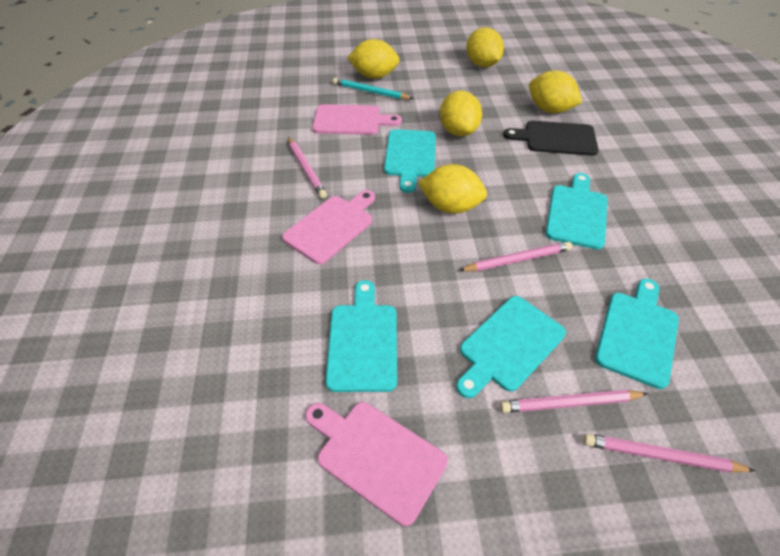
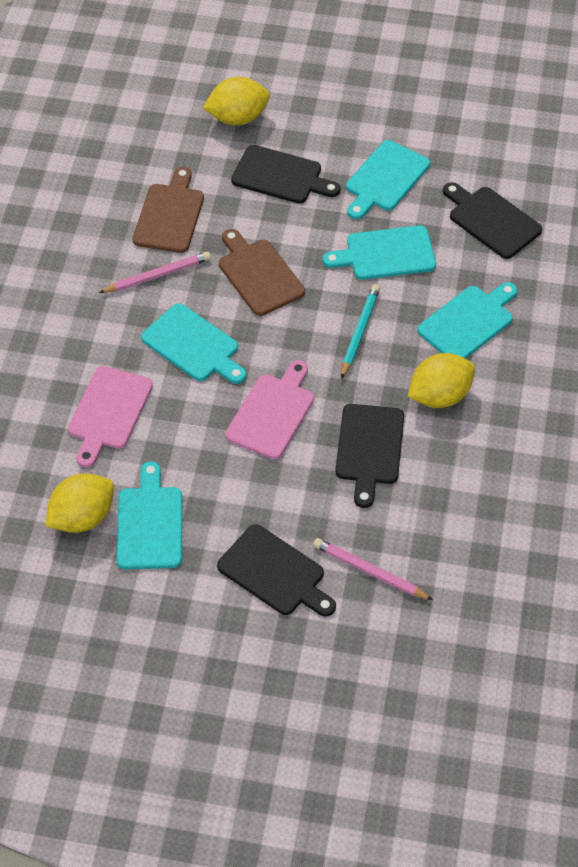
black cutting board: [503,121,599,156] = 1 -> [217,524,336,617] [231,145,341,204] [336,404,404,508] [443,182,542,259] = 4
brown cutting board: none = 0 -> [133,167,204,253] [219,229,305,316] = 2
pink cutting board: [282,190,375,264] [305,402,448,526] [312,104,402,135] = 3 -> [68,366,153,467] [225,360,314,459] = 2
pink pencil: [288,137,327,199] [458,242,572,271] [500,390,648,413] [583,433,755,473] = 4 -> [99,252,211,293] [313,538,433,600] = 2
yellow lemon: [347,39,400,79] [418,164,487,214] [440,91,482,136] [466,27,504,67] [529,71,582,113] = 5 -> [45,473,114,533] [203,77,270,125] [408,353,475,408] = 3

